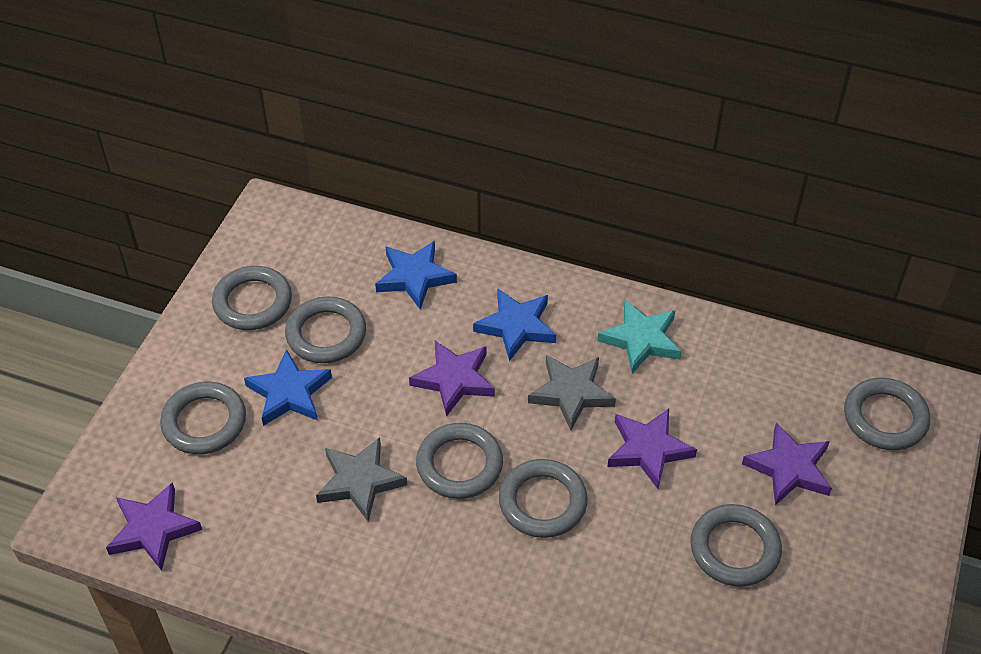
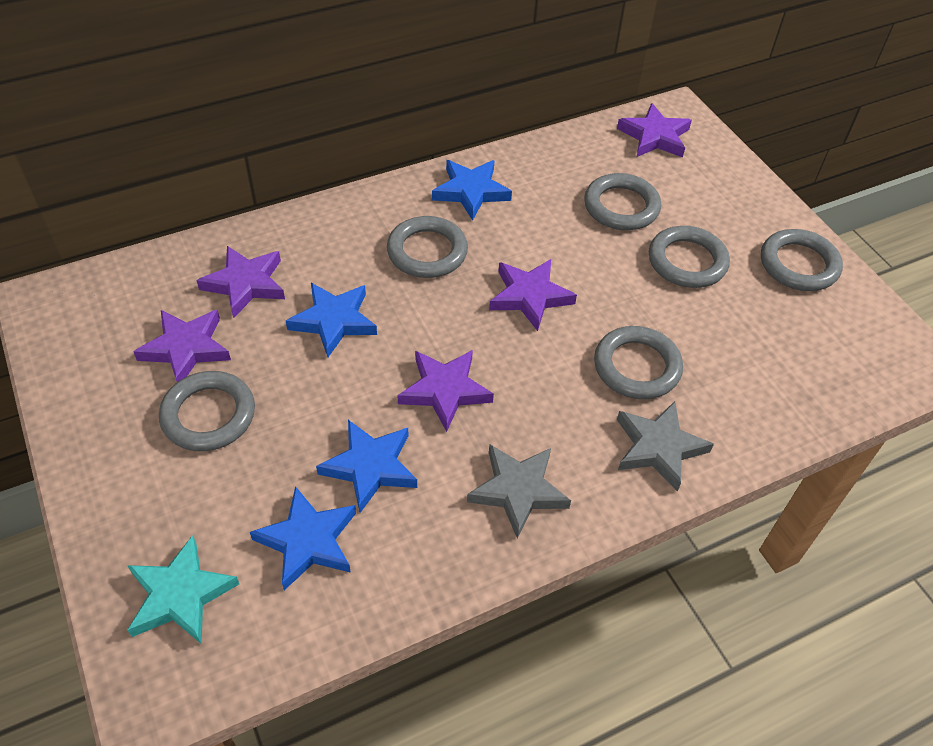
blue star: [244,349,332,426] [375,241,457,310] [473,288,556,361] = 3 -> [250,486,356,590] [286,283,377,357] [316,420,417,513] [432,160,512,221] = 4
grey ring: [160,382,246,454] [212,266,292,330] [285,297,366,363] [416,423,503,499] [499,459,588,538] [691,504,782,587] [844,378,930,450] = 7 -> [159,371,255,451] [387,216,468,278] [584,173,661,230] [594,326,683,399] [649,226,730,288] [761,229,843,291] = 6
purple star: [106,482,202,571] [409,341,495,416] [607,409,697,489] [742,422,832,505] = 4 -> [133,310,231,382] [196,246,285,319] [397,350,494,432] [489,259,577,331] [617,103,692,158] = 5

